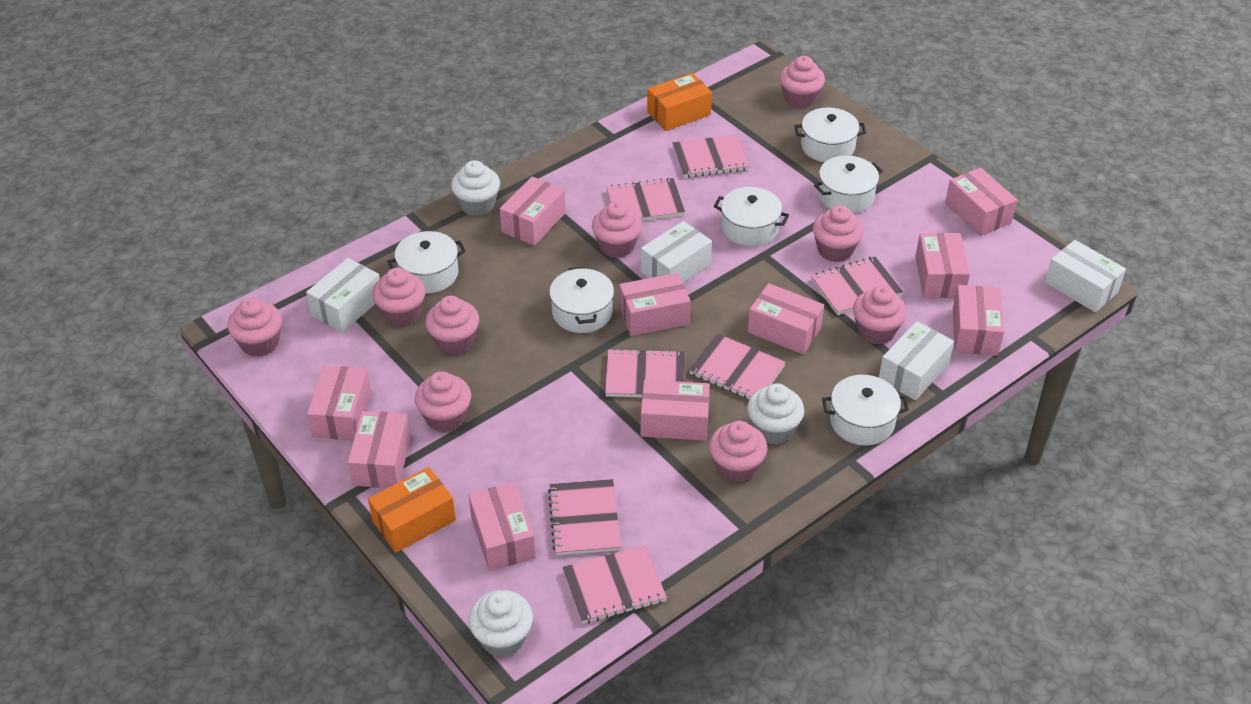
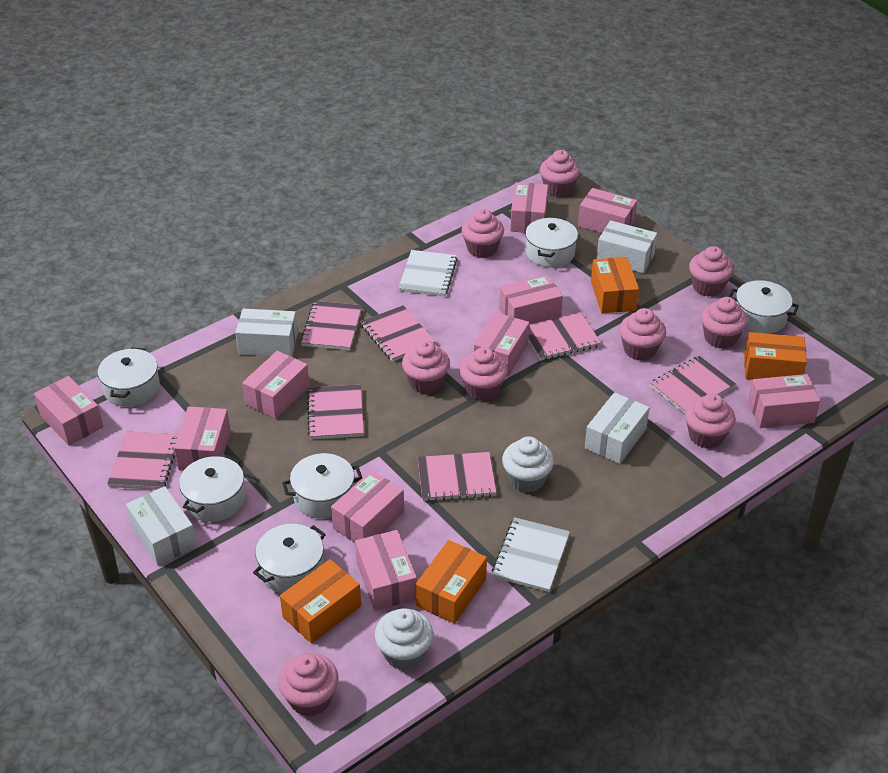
orange box: [368,467,456,553] [647,73,712,131] = 2 -> [280,559,361,644] [416,540,487,624] [591,257,639,313] [744,332,807,380] = 4
white cupcake: [451,160,500,216] [468,590,533,657] [747,383,804,445] = 3 -> [375,608,433,670] [502,436,554,493] = 2
white notebook: none = 0 -> [398,250,458,296] [492,517,570,592] = 2

